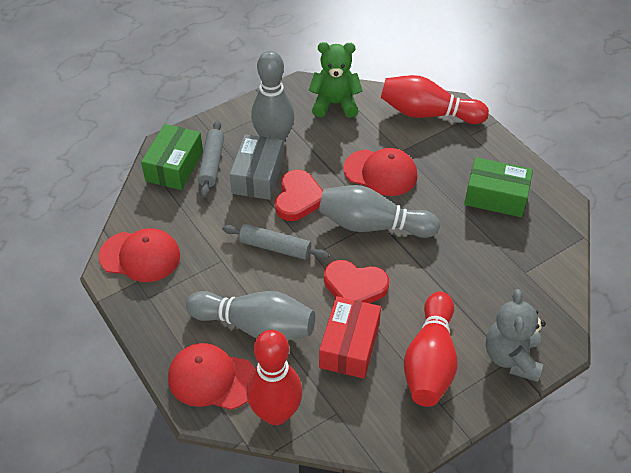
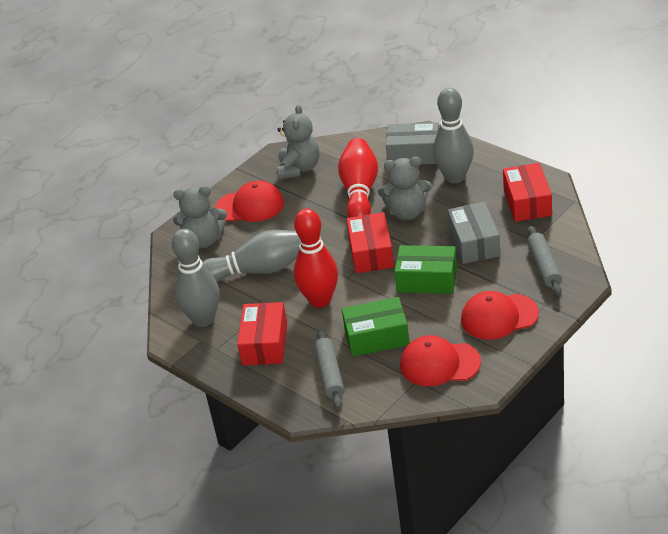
green teddy bear: [309,42,363,118] = 1 -> none = 0
grey box: [230,134,284,200] = 1 -> [386,122,439,164] [448,202,501,264] = 2
grey teddy bear: [486,289,546,382] = 1 -> [173,186,227,248] [276,104,319,180] [378,157,432,220] = 3
red bowling pin: [247,330,303,425] [381,75,489,124] [404,292,458,407] = 3 -> [294,209,338,308] [338,138,378,218] = 2
red box: [319,296,381,379] = 1 -> [237,302,287,365] [347,212,394,273] [503,163,552,222] = 3
red heart: [275,170,323,221] [324,260,389,303] = 2 -> none = 0

